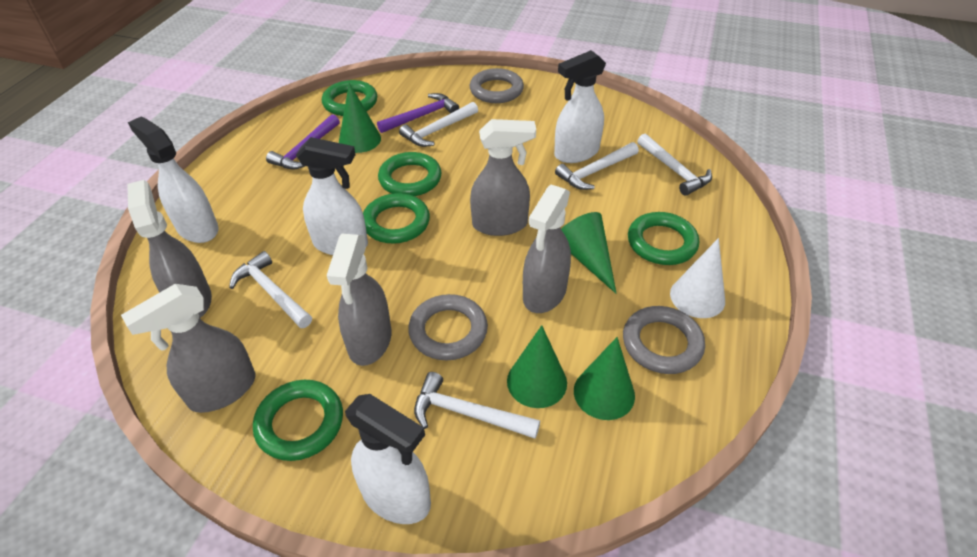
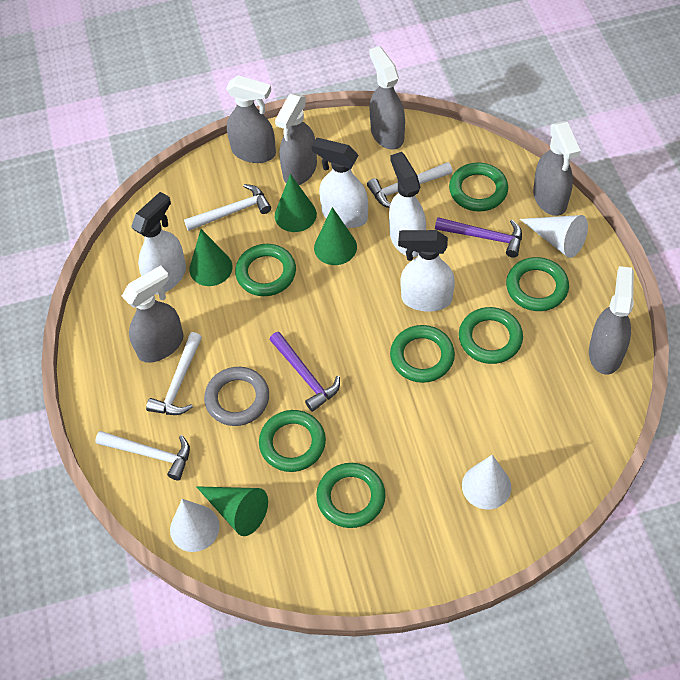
green ring: [253,380,343,461] [322,80,377,116] [363,193,430,244] [378,152,442,196] [628,212,699,265] = 5 -> [235,244,296,296] [259,410,326,472] [316,463,386,528] [390,325,455,383] [449,162,508,212] [459,307,523,364] [506,257,569,311] = 7
grey ring: [408,294,488,360] [470,68,524,103] [623,306,705,374] = 3 -> [204,367,269,426] = 1
grey spray bottle: [121,284,256,413] [127,180,212,318] [327,234,391,366] [470,119,536,236] [523,185,571,313] = 5 -> [122,265,183,363] [226,75,276,163] [275,94,317,185] [369,46,405,150] [533,121,581,216] [589,266,634,375] = 6
white cone: [670,238,725,318] = 1 -> [170,499,220,552] [462,455,511,509] [520,215,588,258] = 3
white hammer: [229,251,312,328] [399,102,478,147] [414,372,540,439] [555,142,639,190] [637,134,712,196] = 5 -> [95,431,190,480] [146,332,202,415] [184,184,271,231] [367,162,453,208] = 4

